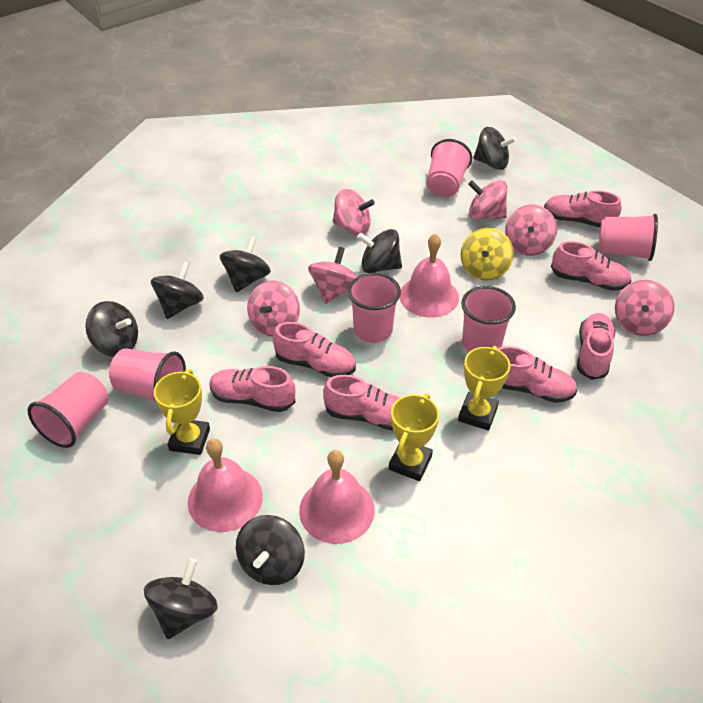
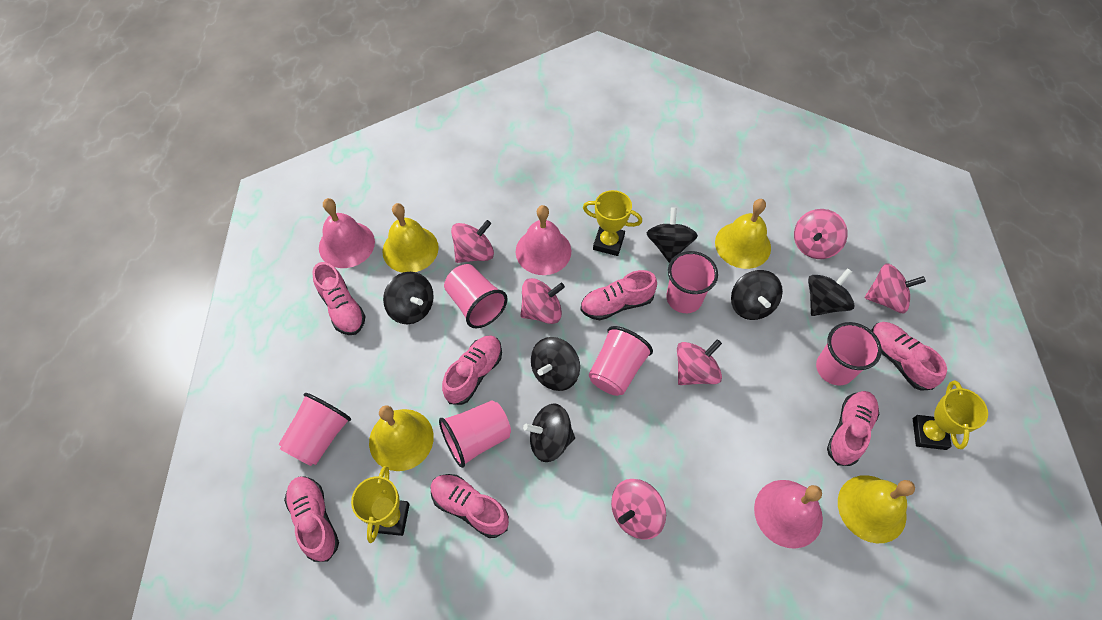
black spinning top: [85,301,138,357] [144,558,218,639] [151,261,204,319] [220,236,271,292] [236,515,305,585] [357,229,402,273] [473,127,516,170] = 7 -> [383,272,434,324] [523,404,575,462] [531,337,580,391] [647,207,698,263] [731,270,783,320] [808,268,855,316] = 6
yellow bell: none = 0 -> [369,405,434,471] [382,203,439,273] [715,199,771,269] [838,475,915,543] = 4
yellow spinning top: [461,228,514,281] = 1 -> none = 0

